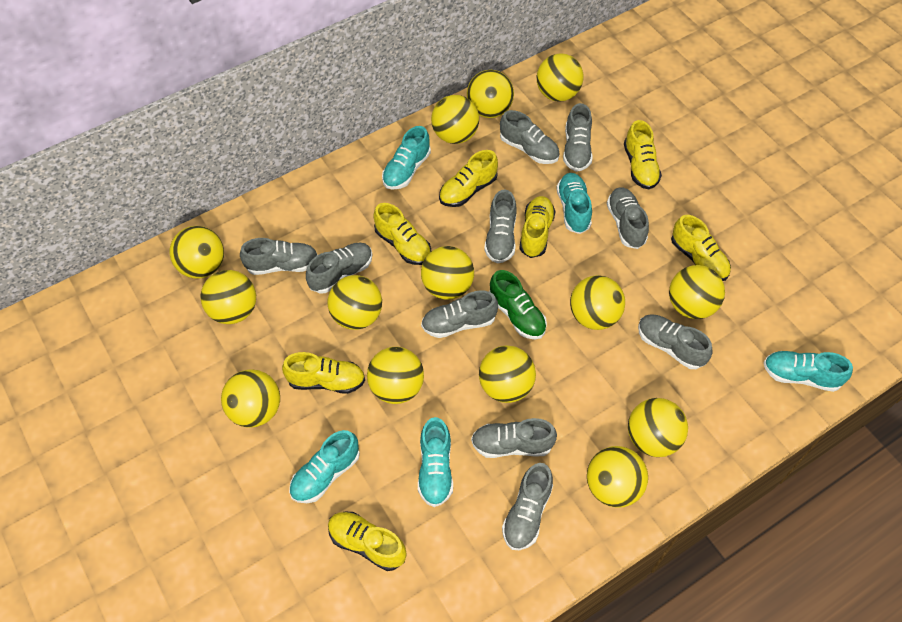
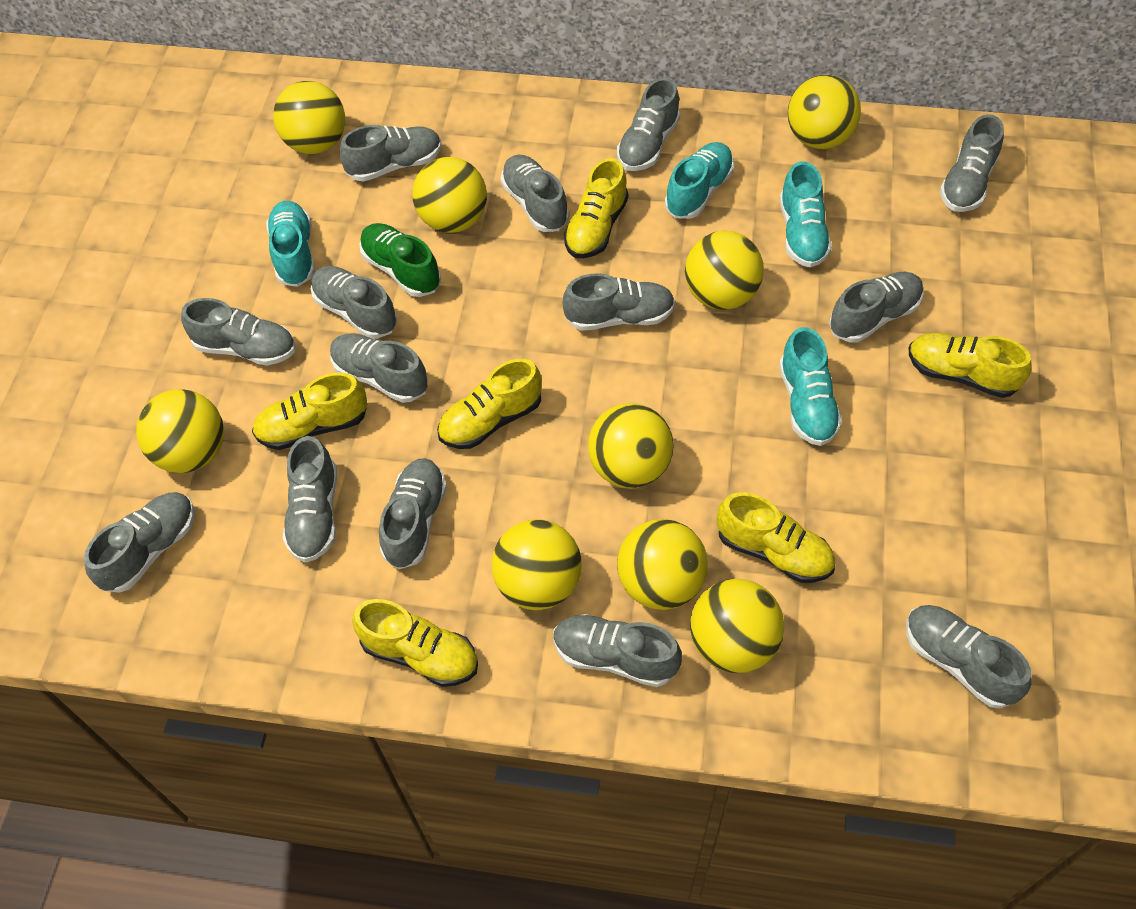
grey shoe: [240,238,317,275] [306,243,372,294] [421,290,498,338] [471,418,557,458] [484,190,517,263] [500,110,560,164] [502,463,553,550] [563,103,593,172] [607,187,649,249] [638,314,713,369] = 10 -> [84,492,194,593] [181,298,295,366] [283,436,337,563] [311,266,398,339] [330,333,428,403] [340,125,442,182] [379,458,447,569] [501,155,569,232] [553,614,682,687] [563,273,675,331] [617,77,680,171] [829,272,924,342] [906,605,1032,709] [940,114,1004,212] = 14
turquoise shoe: [289,430,360,503] [382,126,431,190] [418,417,453,507] [556,173,592,234] [763,351,853,392] = 5 -> [266,201,315,287] [665,142,734,219] [779,327,842,446] [780,161,832,267] = 4
yellow ball: [170,226,224,279] [200,270,256,324] [221,369,280,428] [327,275,382,330] [367,347,424,404] [421,246,474,300] [431,95,479,144] [467,70,514,118] [479,346,536,403] [537,53,583,102] [570,275,625,330] [587,446,648,508] [628,398,688,457] [669,265,725,319] = 14 -> [136,389,224,473] [273,81,345,154] [412,157,487,233] [492,519,582,610] [588,403,674,488] [617,519,708,610] [685,231,764,310] [690,579,784,673] [788,75,861,149] = 9
yellow shoe: [282,352,365,394] [328,512,406,571] [373,203,431,265] [439,150,498,207] [519,196,556,258] [624,120,662,189] [671,215,731,281] = 7 -> [252,373,367,450] [352,599,478,687] [437,359,542,449] [564,158,628,258] [717,492,835,583] [909,333,1031,398] = 6

